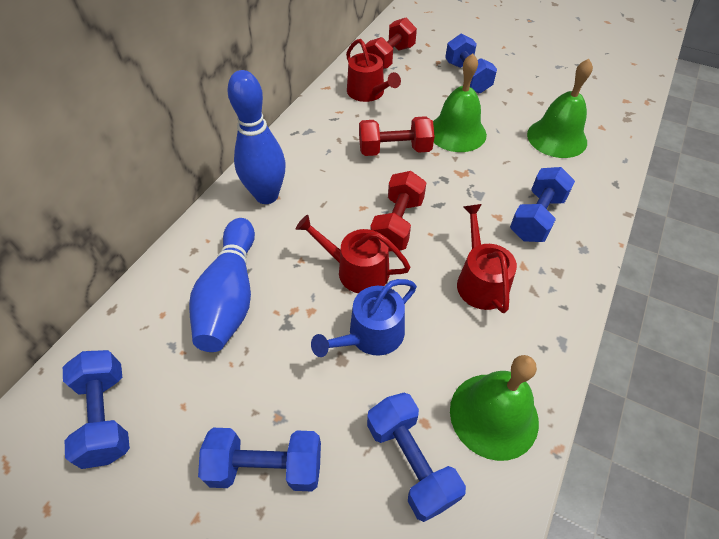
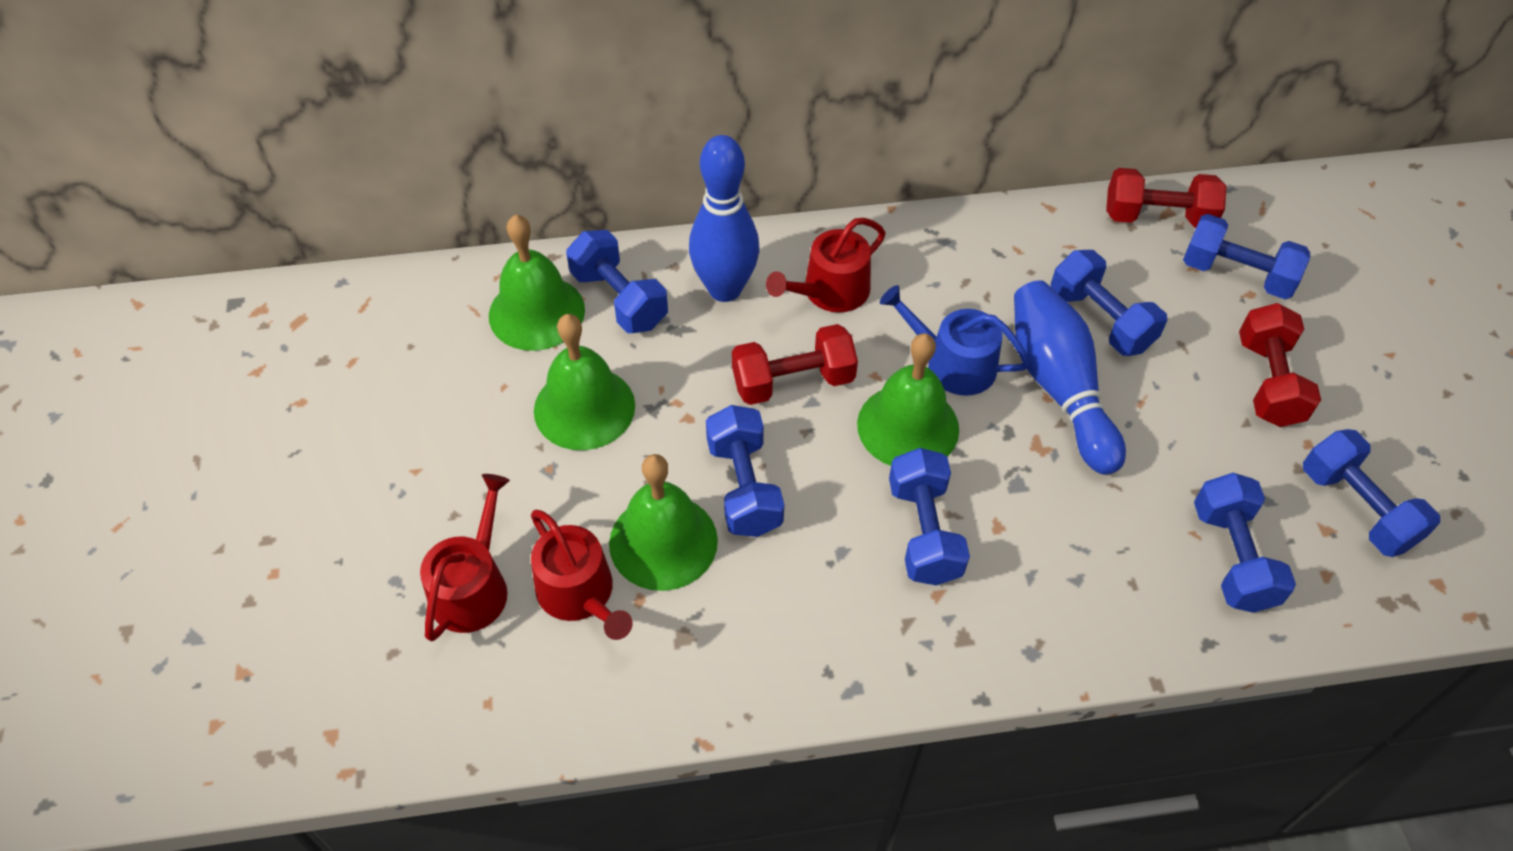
blue dumbbell: [63,350,130,469] [198,428,321,492] [367,393,466,522] [445,33,497,93] [510,167,575,242] = 5 -> [566,230,668,333] [706,405,784,537] [889,448,970,585] [1051,250,1167,356] [1183,214,1310,299] [1194,473,1296,613] [1303,429,1440,557] = 7
green bell: [433,53,487,152] [450,355,539,461] [527,59,593,158] = 3 -> [489,214,585,351] [534,314,635,450] [609,454,718,591] [857,333,959,466] = 4

